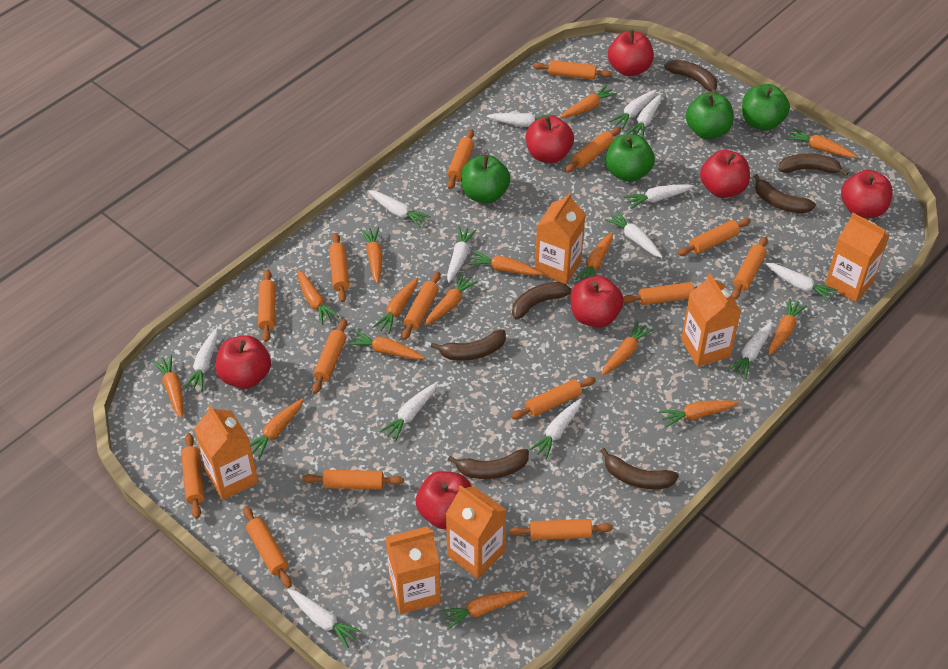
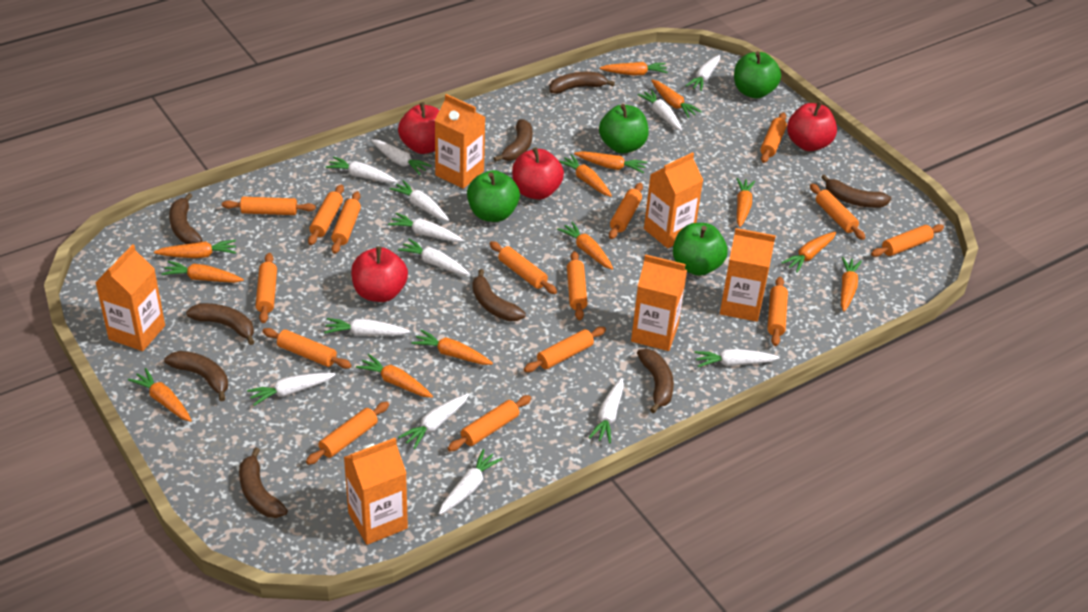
brown banana: [431,329,506,361] [448,449,529,479] [512,282,572,320] [600,448,679,489] [664,60,717,94] [753,174,816,213] [778,154,849,176] = 7 -> [164,351,228,401] [169,193,202,244] [186,303,254,345] [239,447,288,518] [472,269,526,321] [494,119,533,162] [549,72,615,94] [637,349,674,413] [821,174,891,208] = 9
orange carrot: [152,354,183,418] [250,398,304,459] [297,270,339,325] [348,330,425,360] [361,227,383,284] [372,278,418,334] [424,273,478,326] [440,591,528,630] [468,251,543,276] [560,85,618,118] [575,232,613,281] [601,321,654,375] [659,400,739,428] [768,298,807,355] [787,128,856,157] = 15 -> [128,368,192,422] [154,240,236,258] [161,261,244,283] [356,354,433,398] [412,330,493,365] [557,222,613,270] [558,154,612,197] [574,151,647,173] [599,62,668,75] [651,80,702,118] [737,178,755,227] [781,232,836,272] [841,257,862,312] = 13
red apple: [215,335,271,389] [416,471,472,529] [526,116,574,163] [570,276,624,327] [608,30,653,76] [700,150,750,198] [841,170,893,218] = 7 -> [351,246,408,302] [398,102,440,154] [512,147,564,200] [787,101,837,151] = 4

